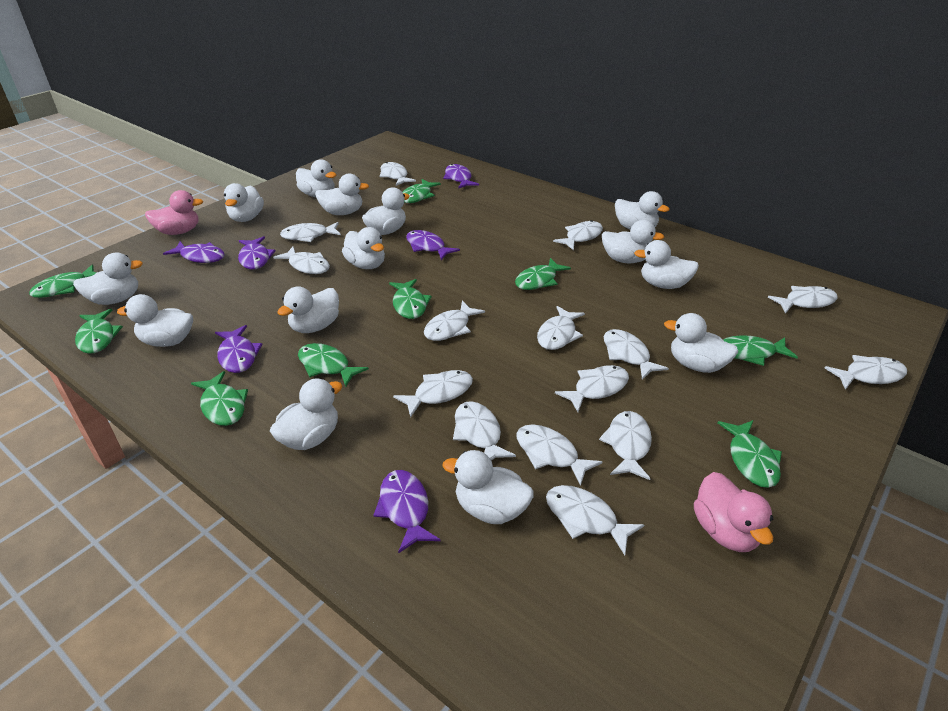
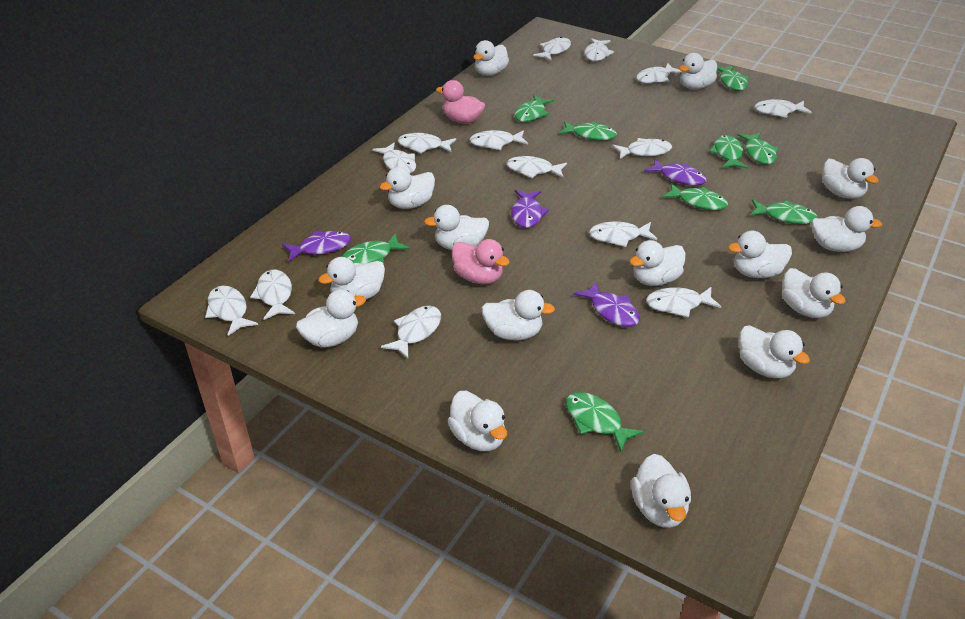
purple fish: [163,241,225,263] [215,325,262,373] [238,236,275,269] [373,470,441,553] [406,230,460,260] [443,164,479,189] = 6 -> [282,231,351,262] [511,190,549,228] [574,282,640,327] [644,159,707,185] = 4
white duck: [73,253,143,305] [117,294,193,347] [224,183,264,222] [270,378,342,450] [277,286,339,333] [296,159,336,197] [315,174,369,215] [342,227,385,269] [362,187,410,235] [442,450,534,524] [602,220,664,263] [615,191,670,229] [634,240,699,289] [664,313,738,373] = 14 -> [296,289,366,348] [319,257,385,300] [380,167,435,209] [424,205,489,250] [448,391,507,451] [473,40,509,76] [482,290,555,341] [629,240,686,286] [631,454,691,528] [679,53,717,90] [728,231,792,278] [739,325,810,378] [782,268,846,318] [811,206,882,252] [822,158,879,199] = 15
white fish: [273,247,330,274] [280,222,341,242] [380,162,416,186] [393,370,473,418] [424,301,485,341] [453,401,516,461] [517,424,602,486] [537,306,585,350] [546,485,644,555] [553,220,603,251] [555,365,629,412] [599,411,652,480] [604,329,669,380] [768,286,837,314] [825,355,907,390] = 15 -> [205,286,258,336] [250,270,295,320] [372,143,416,173] [381,306,441,359] [398,133,456,154] [470,130,528,150] [506,156,567,178] [533,37,571,61] [584,38,614,61] [589,221,657,247] [612,138,672,159] [636,63,682,83] [646,287,721,317] [754,99,812,118] = 14

